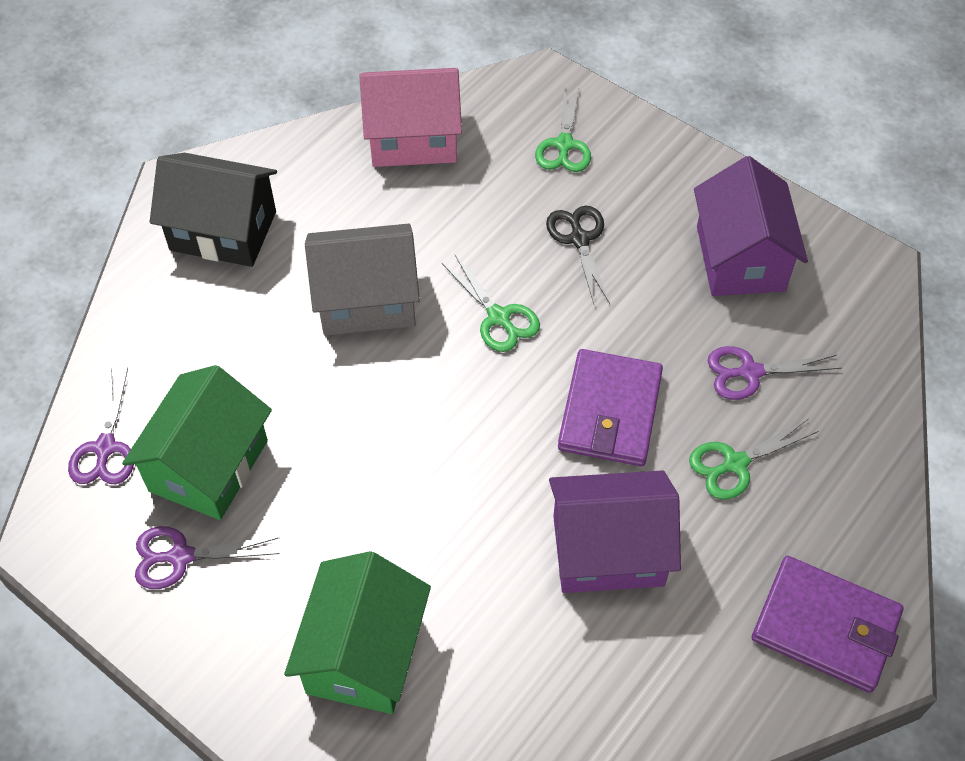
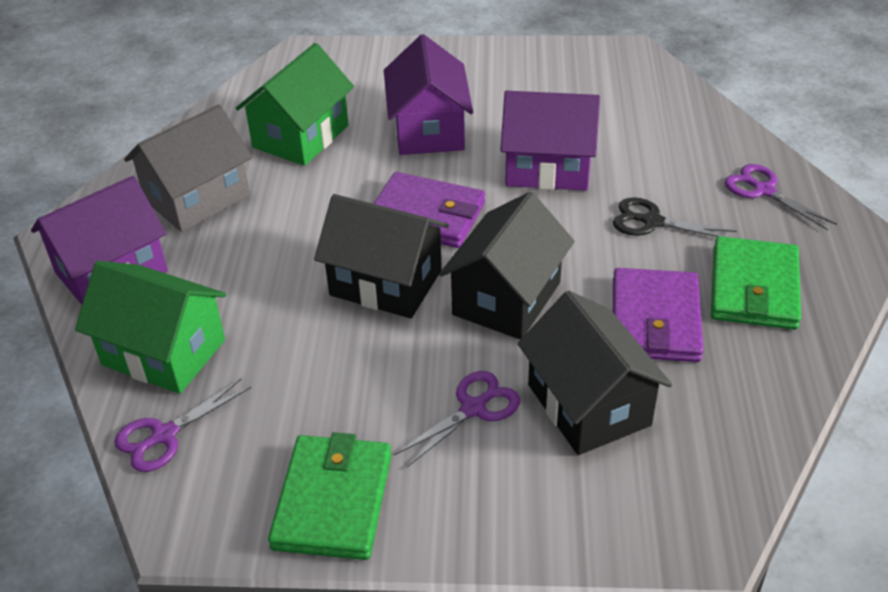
black house: [150,153,277,267] = 1 -> [314,194,449,318] [439,192,575,340] [517,291,672,455] = 3
green scissors: [442,255,540,352] [535,86,591,172] [689,419,819,500] = 3 -> none = 0
green wallet: none = 0 -> [268,432,391,560] [711,236,801,330] = 2
pink house: [359,68,462,167] = 1 -> none = 0
purple house: [549,470,681,593] [694,156,808,296] = 2 -> [31,176,168,305] [384,34,473,155] [500,91,600,191] = 3

